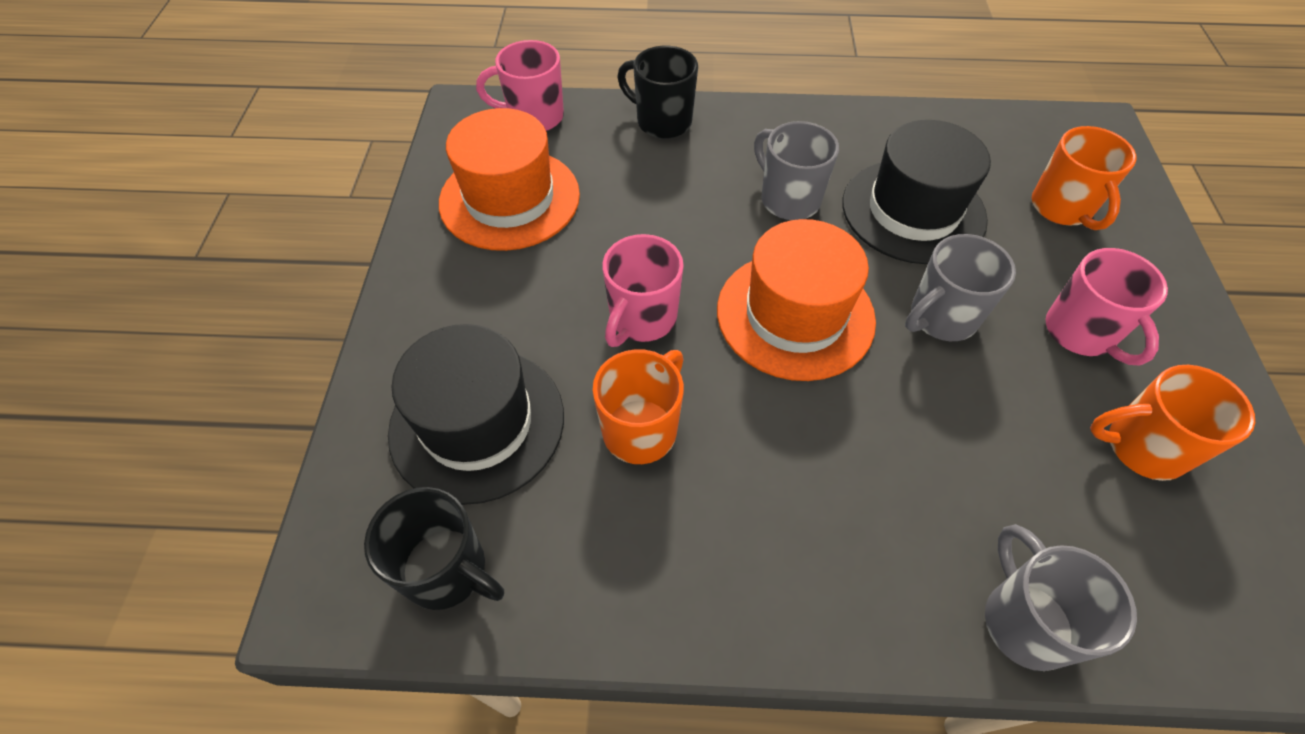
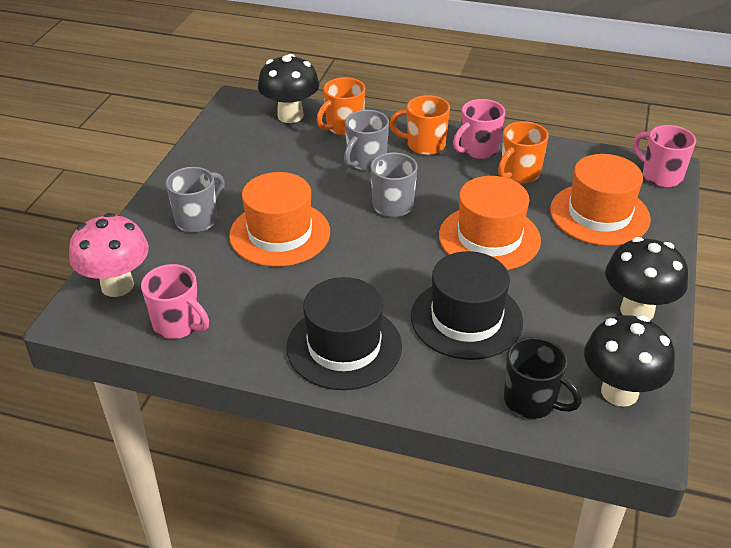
black mug: [364,487,504,610] [617,46,698,139] = 2 -> [504,337,582,419] = 1
black mushroom: none = 0 -> [258,54,319,123] [584,315,675,407] [605,237,688,320] = 3
orange hat: [439,108,580,251] [717,219,876,381] = 2 -> [229,172,330,267] [439,176,541,270] [550,154,651,246] = 3
pink mushroom: none = 0 -> [69,213,149,297] = 1

